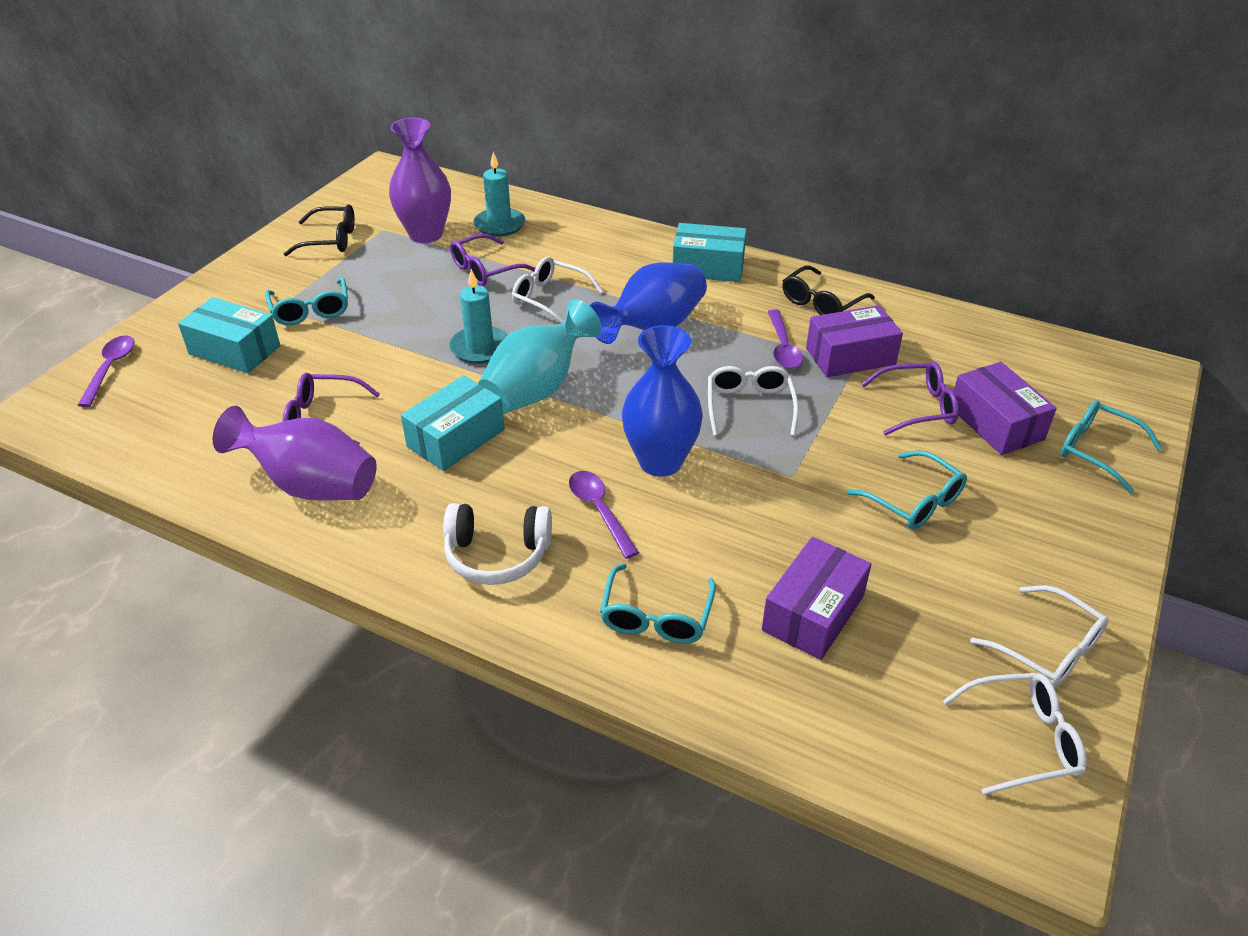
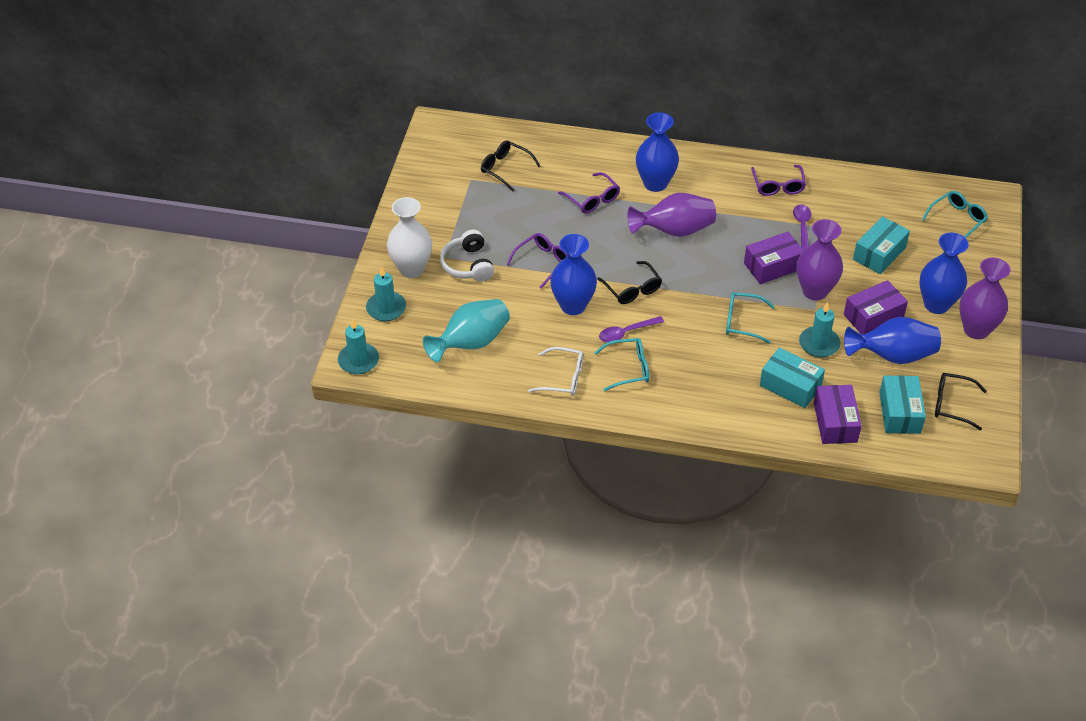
black glasses: [284,204,355,256] [782,265,875,315] = 2 -> [481,140,540,191] [597,261,662,304] [935,373,987,430] = 3
blue vase: [590,263,707,344] [622,325,703,477] = 2 -> [550,234,597,315] [636,112,679,192] [844,317,941,364] [920,233,969,314] = 4
purple spoon: [78,335,134,407] [569,471,639,559] [768,310,803,369] = 3 -> [599,316,664,342] [793,204,811,250] = 2
purple vase: [213,406,377,501] [389,118,451,243] = 2 -> [628,193,716,237] [797,219,843,300] [959,258,1011,339] = 3
turquoise candle: [449,269,508,364] [474,152,525,237] = 2 -> [338,319,379,374] [366,266,406,321] [799,302,840,358] = 3
turquoise glasses: [265,277,348,325] [600,564,716,644] [847,450,967,530] [1061,400,1163,494] = 4 -> [594,338,649,391] [726,292,775,344] [922,191,988,238] = 3
white glasses: [512,257,603,324] [708,366,799,436] [943,673,1087,795] [970,585,1109,688] = 4 -> [528,347,584,396] = 1
white vase: none = 0 -> [387,197,432,278] = 1

